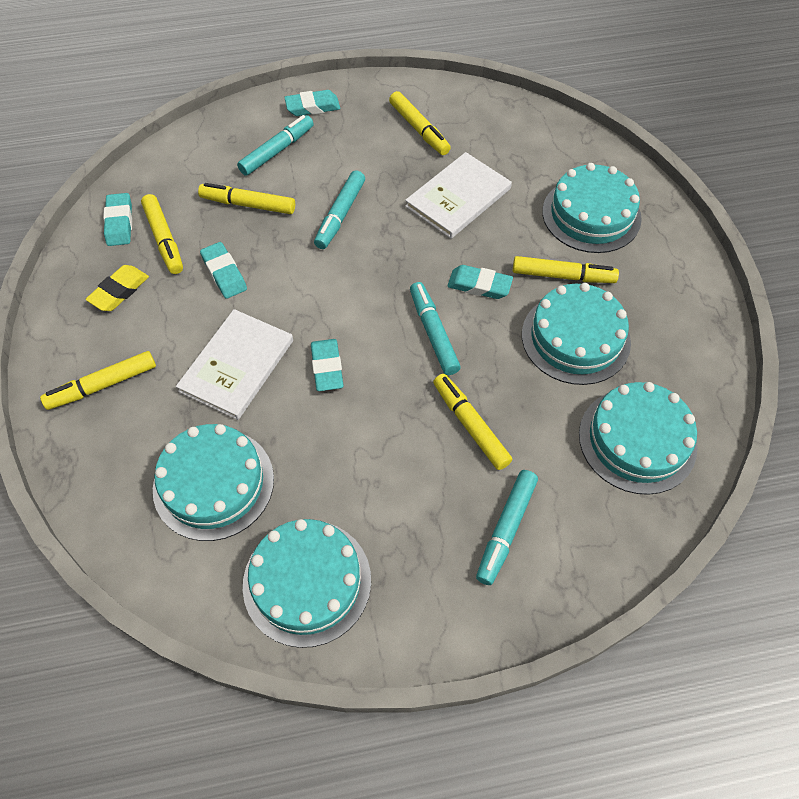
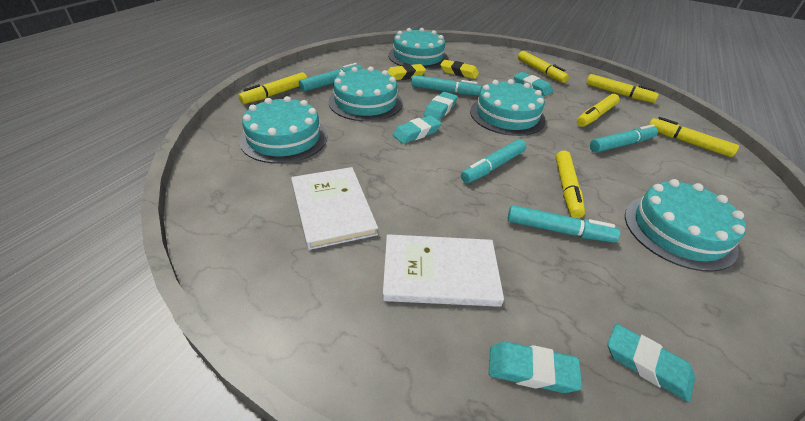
turquoise marker: [237,115,314,176] [314,170,365,249] [410,282,461,375] [476,470,538,585] = 4 -> [299,63,362,92] [411,75,481,96] [461,139,526,183] [508,205,620,243] [590,124,658,152] = 5
yellow eraser: [86,265,149,311] = 1 -> [388,64,426,80] [440,60,479,79] = 2

